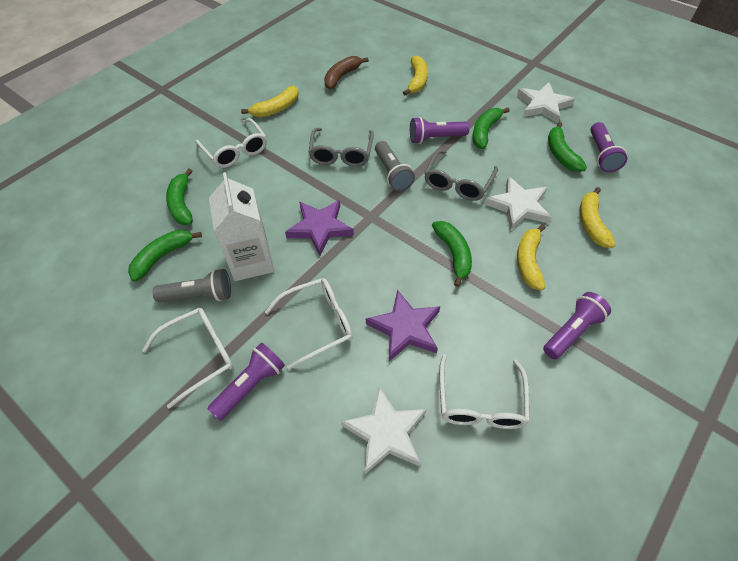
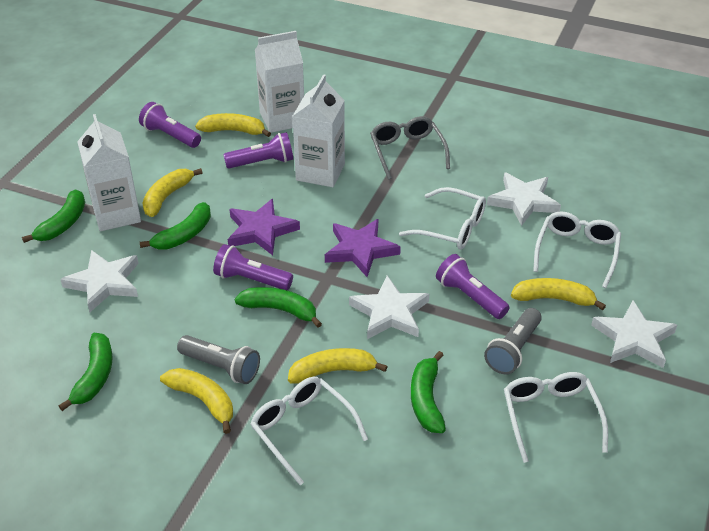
brown banana: [324,56,369,89] = 1 -> none = 0
grey glasses: [309,128,374,167] [424,150,498,201] = 2 -> [370,116,450,180] = 1
white carton: [209,172,274,281] = 1 -> [77,114,141,231] [255,31,304,133] [292,74,345,187] = 3
white star: [341,386,426,474] [485,176,552,231] [517,82,575,123] = 3 -> [60,250,139,312] [349,276,429,339] [487,172,561,226] [591,300,677,368] = 4
yellow banana: [241,86,299,117] [403,55,428,95] [517,224,546,291] [580,187,616,248] = 4 -> [142,168,203,217] [160,368,233,434] [195,113,271,137] [288,348,388,384] [511,278,606,311] = 5

